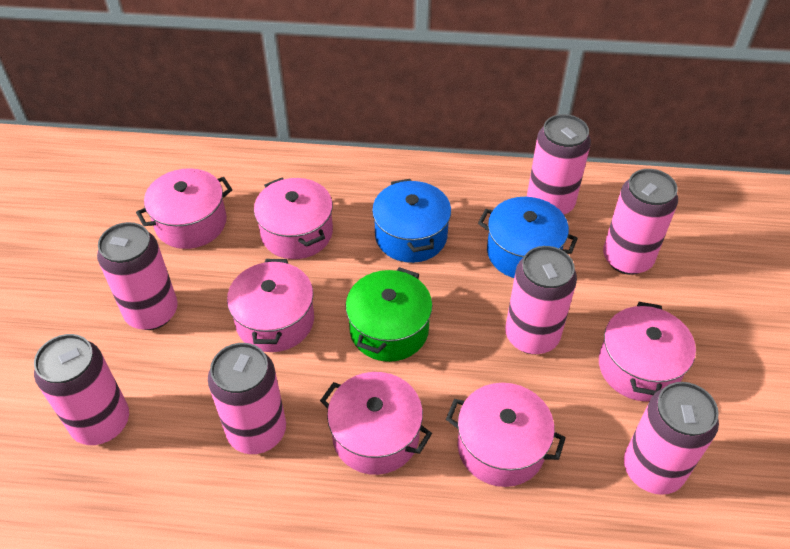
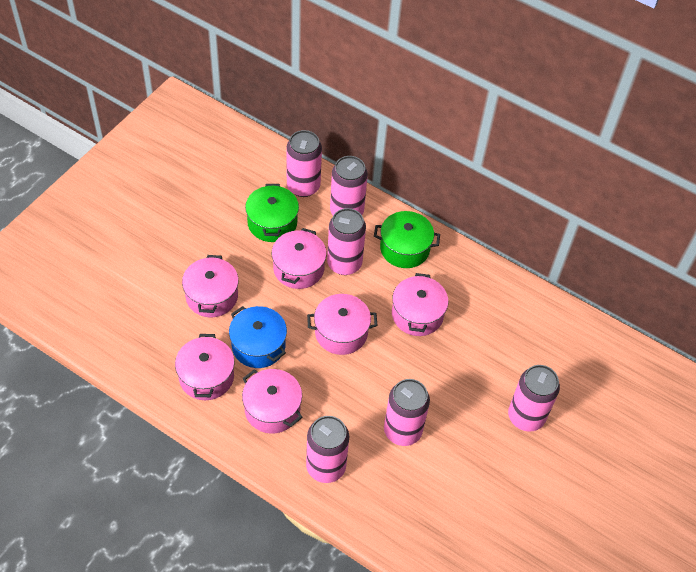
blue pot: [372,179,451,263] [478,197,578,278] = 2 -> [229,306,287,368] = 1
green pot: [346,267,433,362] = 1 -> [245,184,299,242] [374,211,440,268] = 2
pink can: [34,334,129,445] [97,222,178,330] [208,343,286,454] [505,246,577,354] [527,114,591,214] [603,169,678,275] [624,382,719,495] = 7 -> [287,130,322,197] [306,416,349,483] [327,208,366,275] [330,156,368,215] [384,379,430,446] [508,365,560,432] = 6

